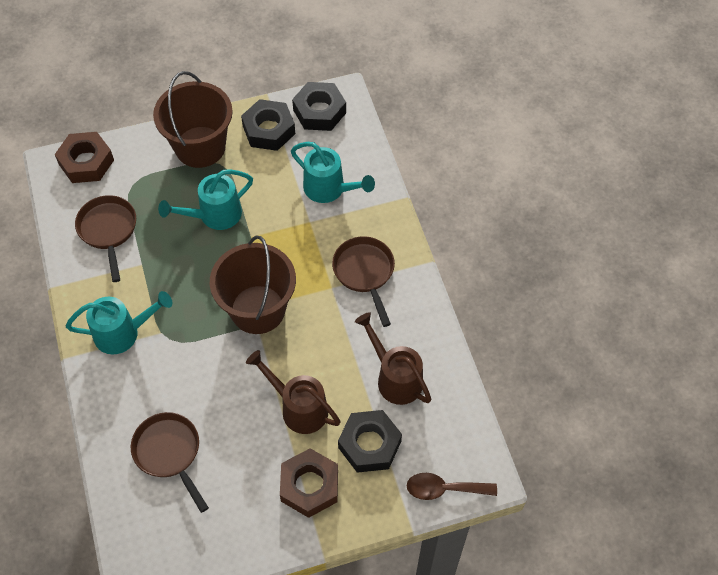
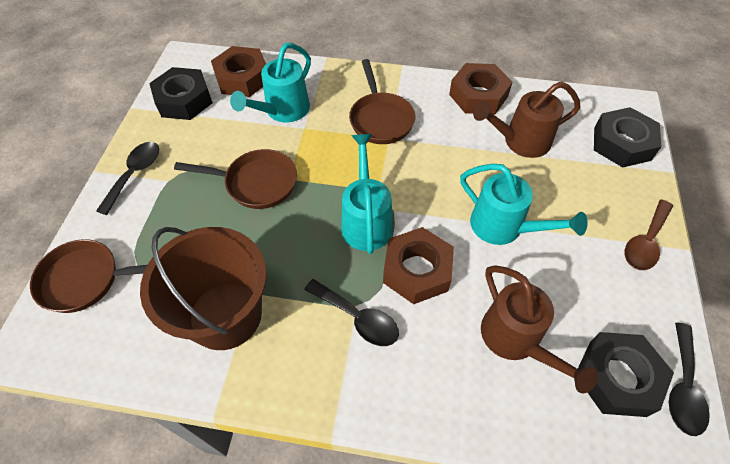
black spoon: none = 0 -> [96,142,159,215] [304,279,399,346] [669,322,710,436] = 3
brown bucket: [153,71,233,168] [210,235,296,334] = 2 -> [140,227,267,350] = 1
brown nut: [55,132,114,183] [280,448,338,518] = 2 -> [211,46,266,97] [383,227,454,304] [449,63,512,115] = 3

